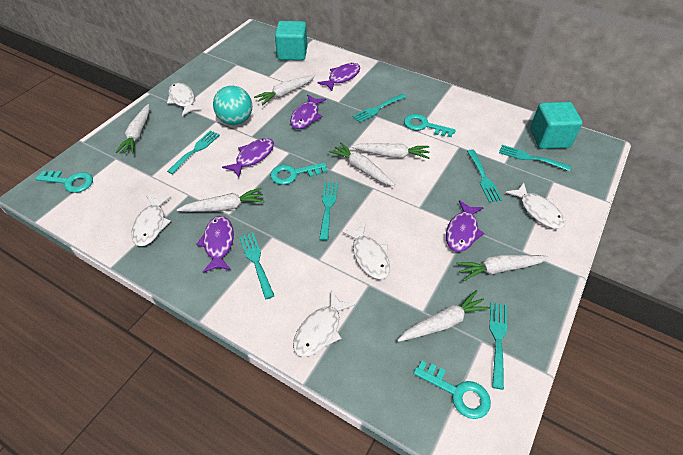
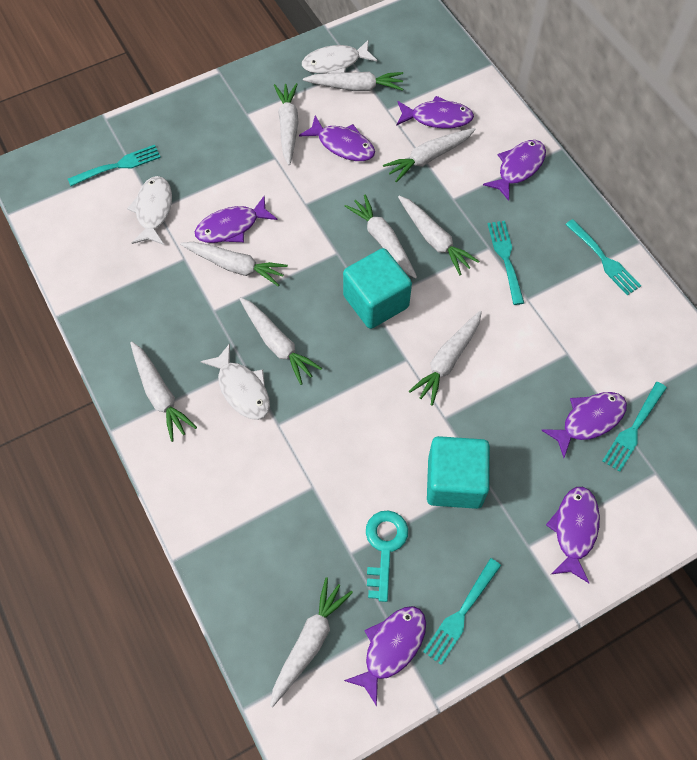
purple fish: [196,216,234,273] [222,138,274,178] [290,95,326,129] [317,63,360,91] [446,200,485,252] = 5 -> [195,196,277,243] [299,116,375,161] [344,606,426,706] [396,96,474,129] [483,140,546,201] [541,392,627,458] [546,487,600,583] = 7
turquoise ball: [213,86,252,125] = 1 -> none = 0
turquoise fork: [167,131,220,174] [239,233,274,299] [319,182,338,240] [353,94,406,123] [467,150,502,202] [490,302,507,390] [499,145,571,171] = 7 -> [68,145,161,186] [423,558,501,665] [488,221,524,305] [565,219,641,295] [602,382,667,472] = 5
turquoise key: [36,171,93,193] [270,163,327,185] [404,114,456,137] [413,361,491,419] = 4 -> [366,511,408,602] = 1
white carrot: [116,104,150,154] [177,188,264,212] [254,75,315,105] [329,142,395,186] [352,143,429,159] [397,290,491,342] [456,255,549,281] = 7 -> [130,341,197,442] [180,242,288,286] [239,297,322,385] [270,577,353,707] [274,83,299,165] [303,72,403,91] [345,195,417,279] [383,128,476,182] [398,196,479,275] [409,311,482,406] = 10
white fish: [131,195,171,246] [167,83,202,116] [293,291,355,357] [342,223,390,279] [506,183,565,229] = 5 -> [127,176,172,245] [201,343,270,420] [302,40,377,74] = 3

